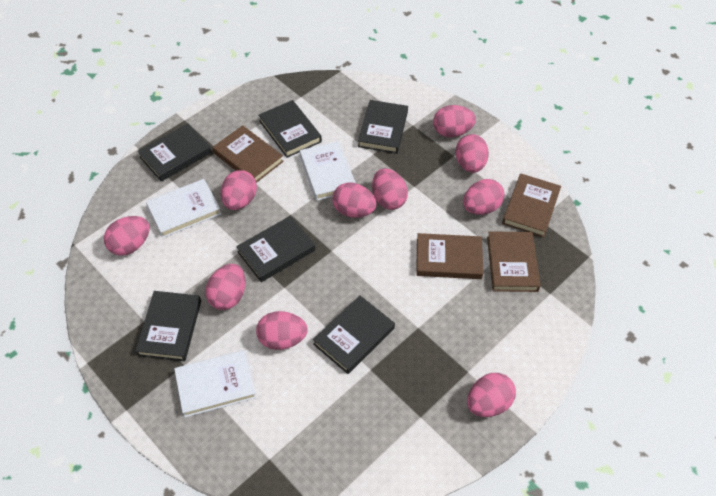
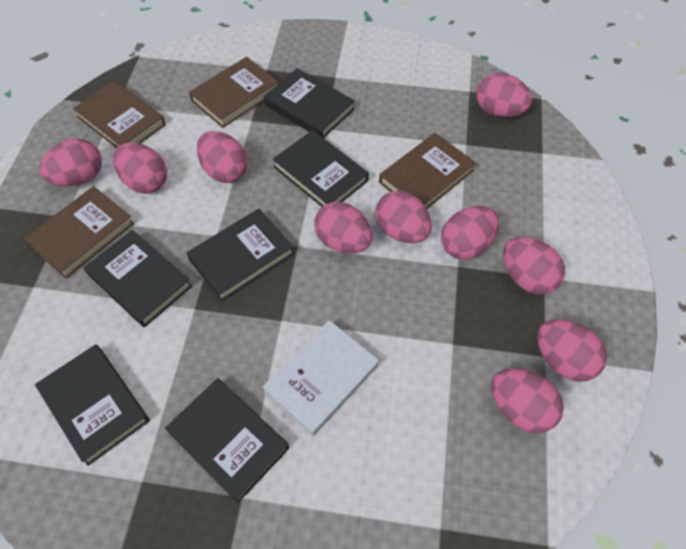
white book: [146,179,221,238] [174,350,257,417] [300,141,356,201] = 3 -> [262,320,379,436] = 1

